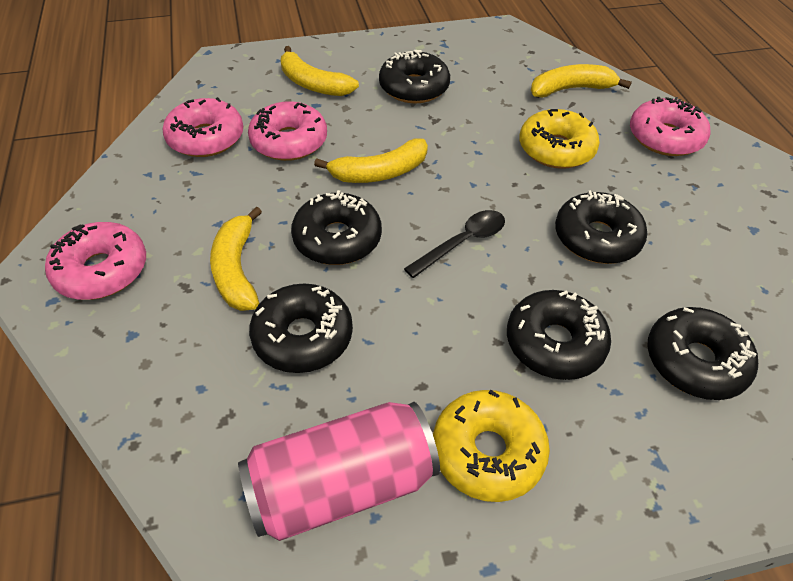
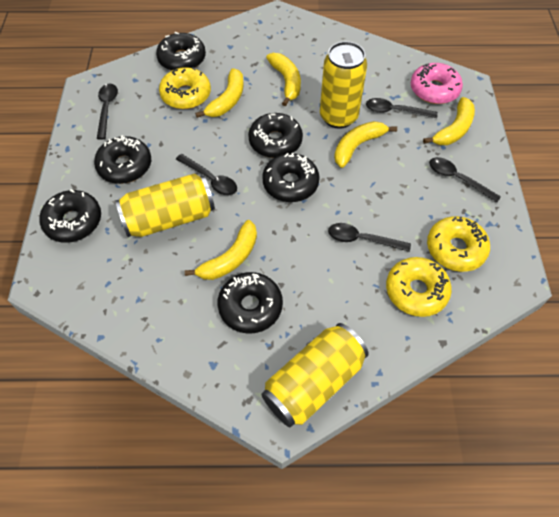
black spoon: [404,210,505,278] = 1 -> [97,83,118,140] [176,154,237,195] [328,223,411,252] [366,98,438,118] [429,157,501,203] = 5
pink can: [238,402,440,541] = 1 -> none = 0
pink donut: [45,222,146,300] [162,97,243,157] [248,101,327,161] [630,97,711,156] = 4 -> [411,63,463,104] = 1
yellow banana: [210,207,262,311] [281,46,359,96] [314,139,428,183] [531,64,632,98] = 4 -> [185,220,257,280] [195,68,244,118] [266,53,301,106] [334,121,397,168] [423,97,475,145] = 5
yellow can: none = 0 -> [115,174,215,237] [261,323,369,427] [320,41,367,129] = 3
yellow donut: [433,390,550,502] [520,109,600,169] = 2 -> [159,67,211,109] [386,257,452,317] [427,216,490,272] = 3

